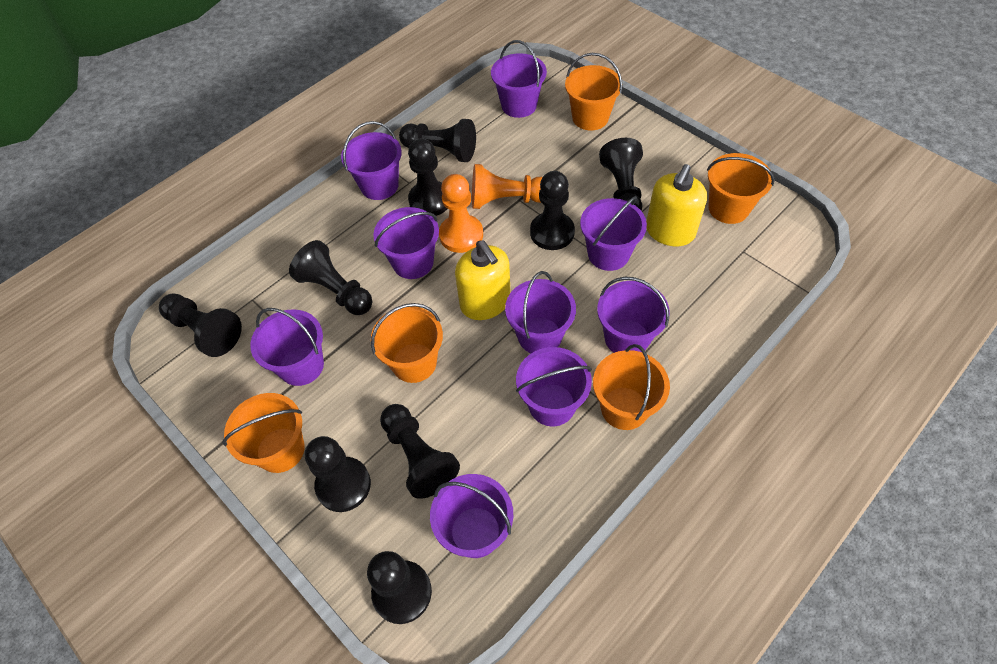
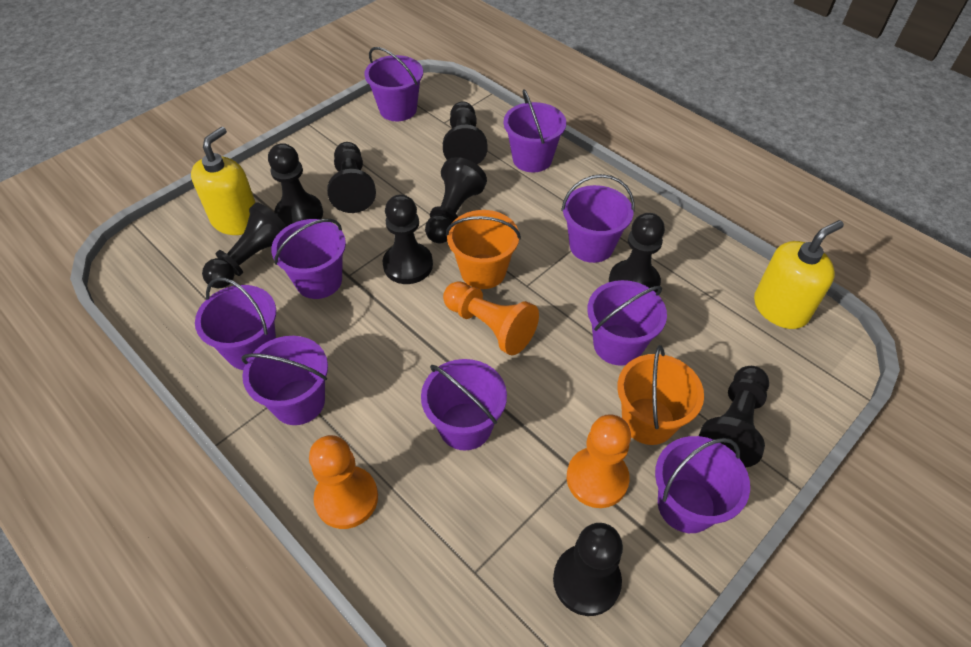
orange bucket: [222,393,305,473] [371,303,443,383] [565,53,622,131] [593,344,670,430] [707,153,775,224] = 5 -> [446,210,521,289] [617,345,704,445] = 2
orange pawn: [439,174,483,253] [472,164,542,209] = 2 -> [309,435,378,529] [443,281,539,355] [567,414,631,508] = 3

